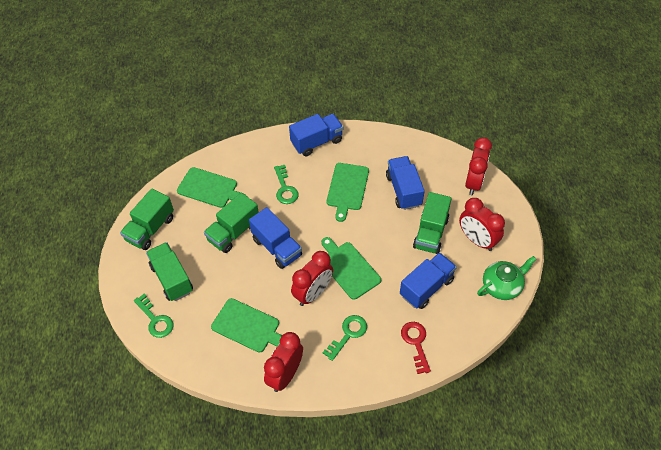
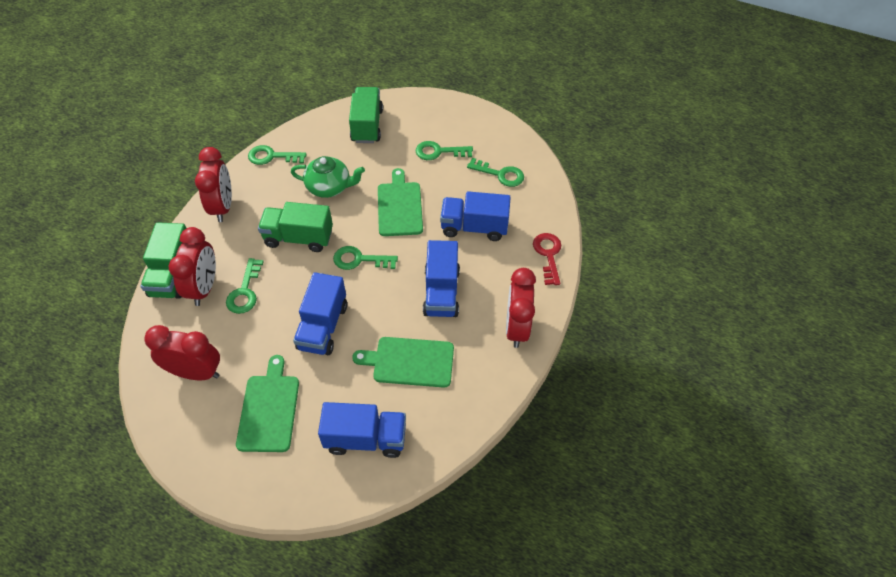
green cutting board: [177,167,245,208] [211,298,282,353] [321,237,381,300] [327,163,369,222] = 4 -> [236,355,299,452] [352,337,454,388] [378,168,423,236] = 3
green key: [134,294,174,338] [274,165,299,204] [323,315,367,361] = 3 -> [226,258,264,314] [248,145,306,165] [333,246,398,270] [416,141,473,160] [467,158,524,187] = 5
green truck: [120,188,174,250] [146,242,193,301] [204,193,259,253] [413,192,452,254] = 4 -> [141,222,187,299] [258,202,333,252] [349,87,383,143] = 3

